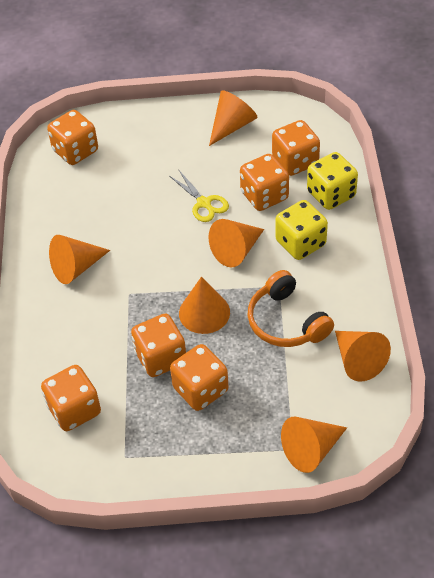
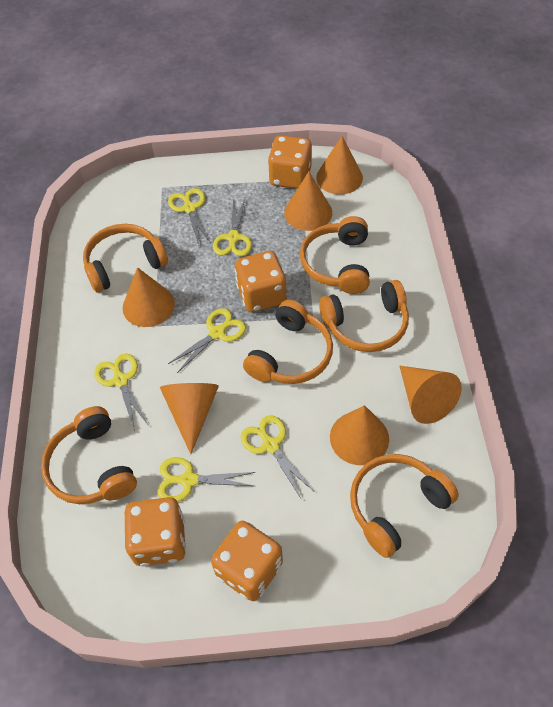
orange dice: [41,365,101,431] [47,110,98,165] [131,313,186,377] [170,344,228,411] [240,154,289,211] [272,120,320,176] = 6 -> [125,497,186,566] [211,521,283,601] [234,251,286,312] [268,135,312,189] = 4
orange headphones: [247,270,334,347] = 1 -> [41,406,137,504] [83,224,168,293] [243,300,333,384] [300,216,370,294] [319,280,409,352] [350,454,459,558] = 6
yellow dice: [275,200,328,260] [307,152,358,210] = 2 -> none = 0
yellow scissors: [170,170,229,222] = 1 -> [94,353,149,431] [157,457,255,502] [168,188,211,246] [168,308,246,373] [213,199,252,256] [240,415,314,500] = 6

